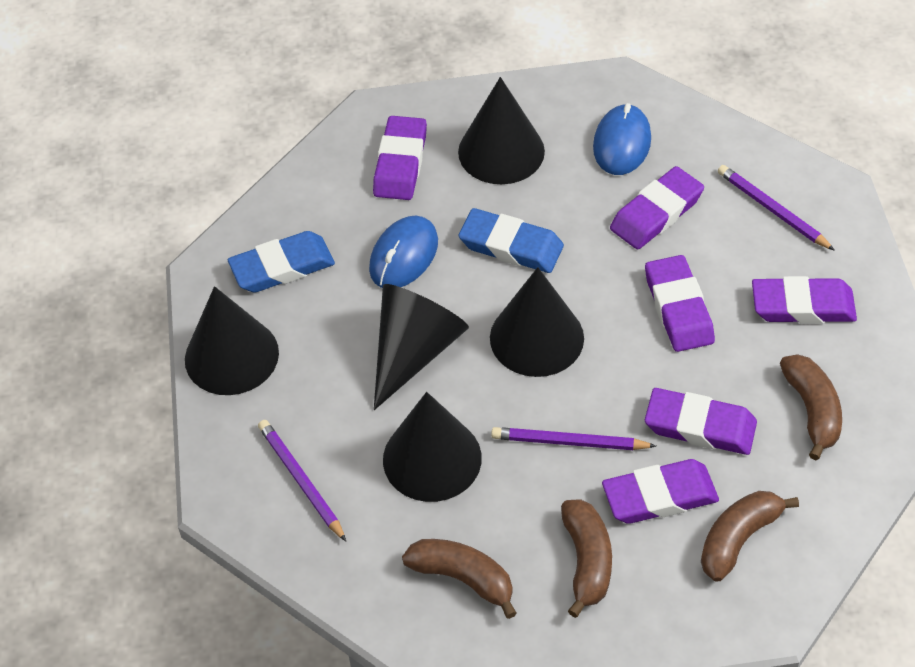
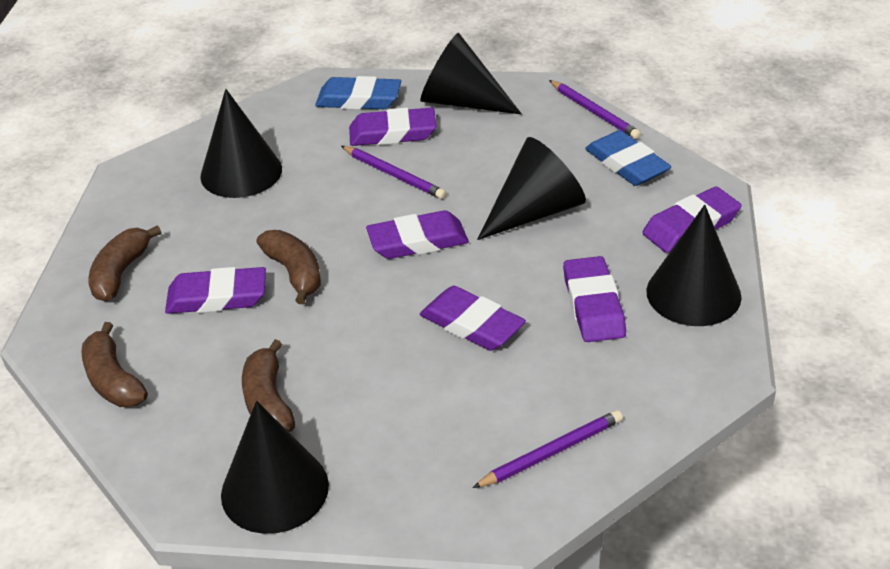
blue mouse: [369,216,438,288] [593,103,651,175] = 2 -> none = 0

